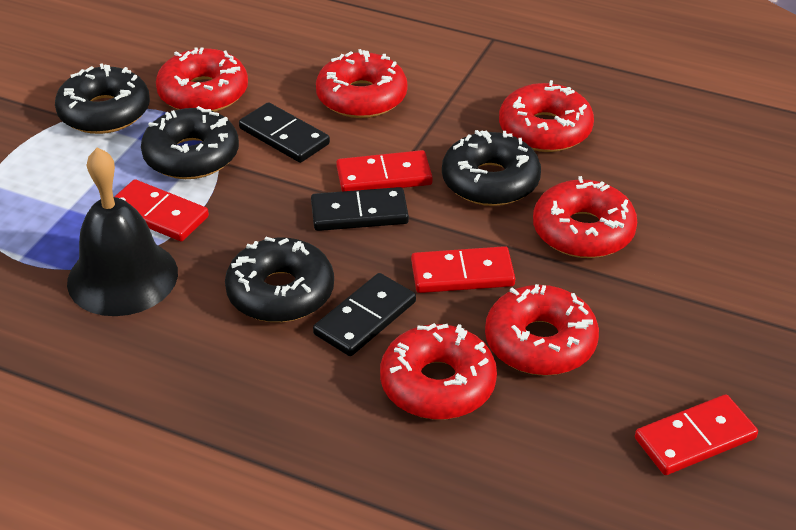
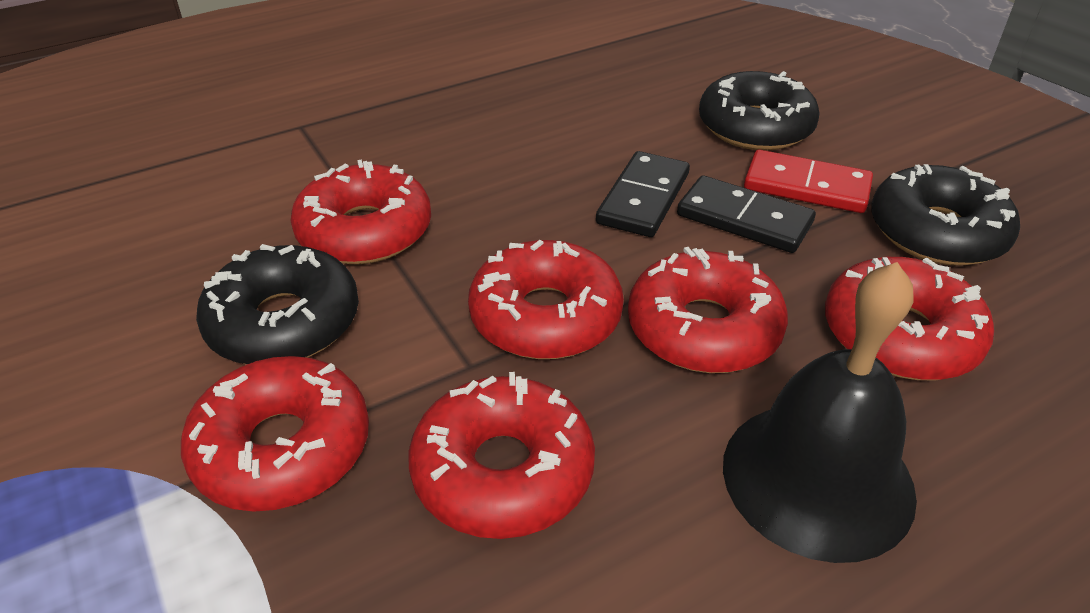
black domino: [239,102,330,163] [311,187,409,231] [313,273,416,356] = 3 -> [596,151,690,237] [677,175,816,253] = 2
black donut: [55,63,150,134] [141,106,239,179] [225,237,334,322] [442,130,541,206] = 4 -> [196,244,359,364] [699,71,820,151] [871,164,1020,266] = 3
red domino: [114,179,209,241] [336,150,433,191] [411,246,515,293] [635,394,758,475] = 4 -> [744,150,873,213] = 1

